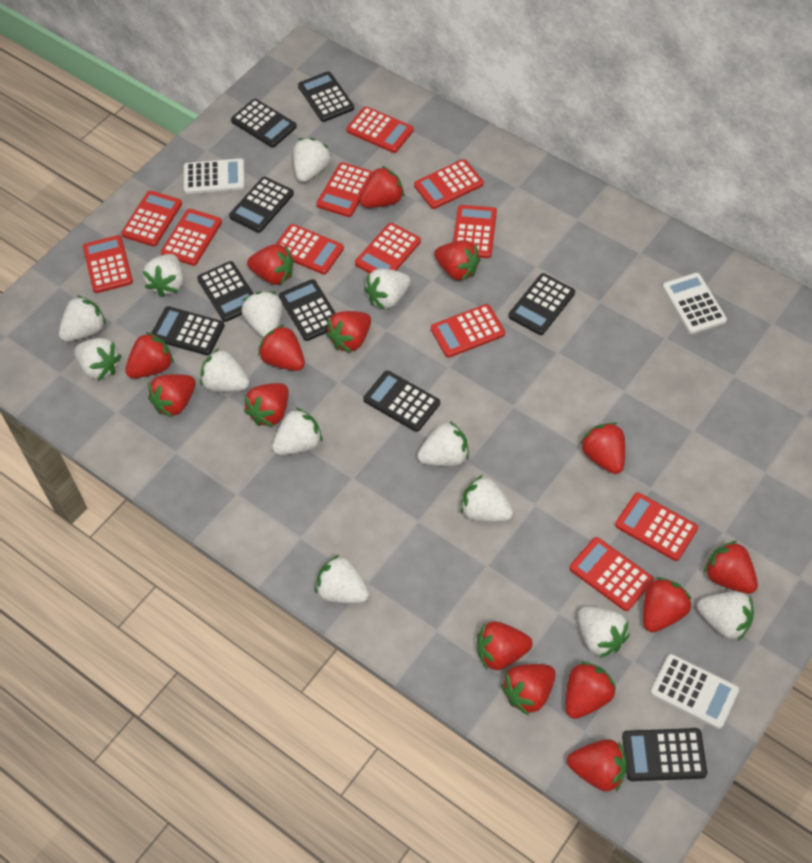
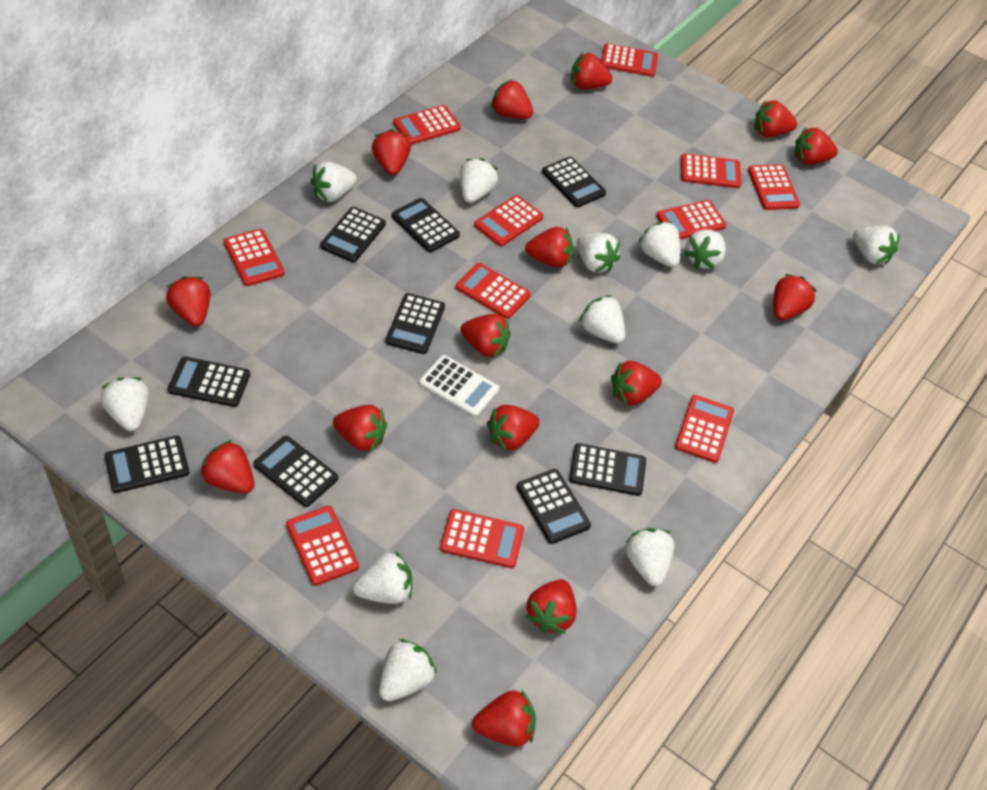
red calculator: [83,235,133,293] [121,191,182,246] [161,209,222,266] [276,224,344,275] [316,162,373,217] [346,106,414,153] [355,223,421,274] [414,159,483,209] [431,304,505,358] [453,205,497,258] [569,537,653,611] [615,493,698,561] = 12 -> [224,229,285,286] [286,506,359,586] [393,105,461,145] [440,509,524,568] [456,263,531,319] [474,195,544,246] [601,43,658,77] [656,200,726,239] [675,395,734,463] [681,154,741,188] [748,164,800,210] = 11
white calculator: [184,159,245,194] [650,654,739,729] [662,273,727,334] = 3 -> [419,355,499,417] = 1
white strawberry: [59,295,106,342] [74,338,122,381] [143,254,183,297] [200,348,250,392] [242,291,283,338] [272,408,322,455] [293,138,331,182] [315,555,369,603] [364,269,411,310] [417,421,469,466] [460,475,513,522] [578,606,630,658] [697,592,754,641] = 13 -> [101,377,149,431] [310,161,357,202] [353,552,412,604] [379,639,437,701] [460,158,498,203] [577,233,620,273] [579,295,625,343] [625,528,675,586] [638,222,680,267] [684,230,726,269] [853,226,900,264] = 11

